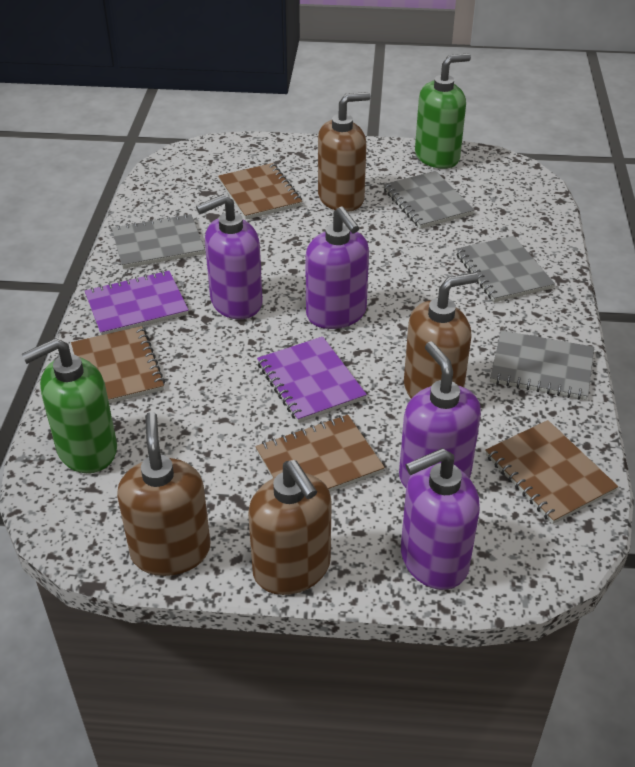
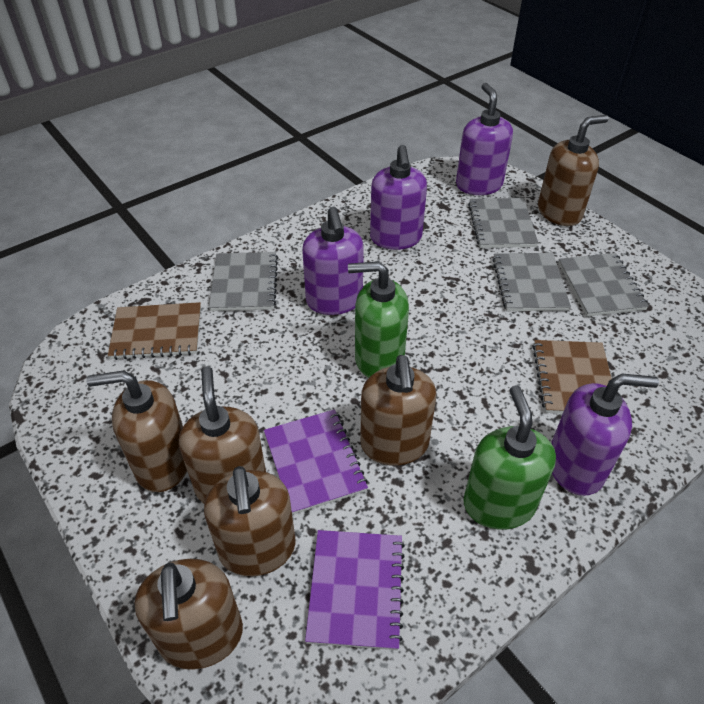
brown notebook: [71,326,165,403] [218,163,302,219] [255,415,385,492] [485,420,618,524] = 4 -> [108,302,201,360] [532,340,612,414] = 2
brown soap dispenser: [117,412,210,576] [248,460,332,595] [318,92,371,212] [404,272,479,399] = 4 -> [86,371,187,492] [134,559,243,670] [179,366,266,503] [204,466,295,576] [360,355,436,466] [538,115,609,226] = 6

